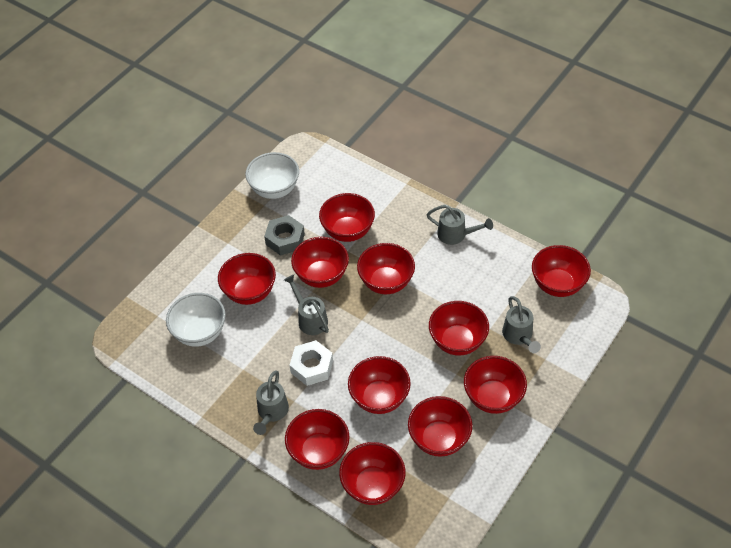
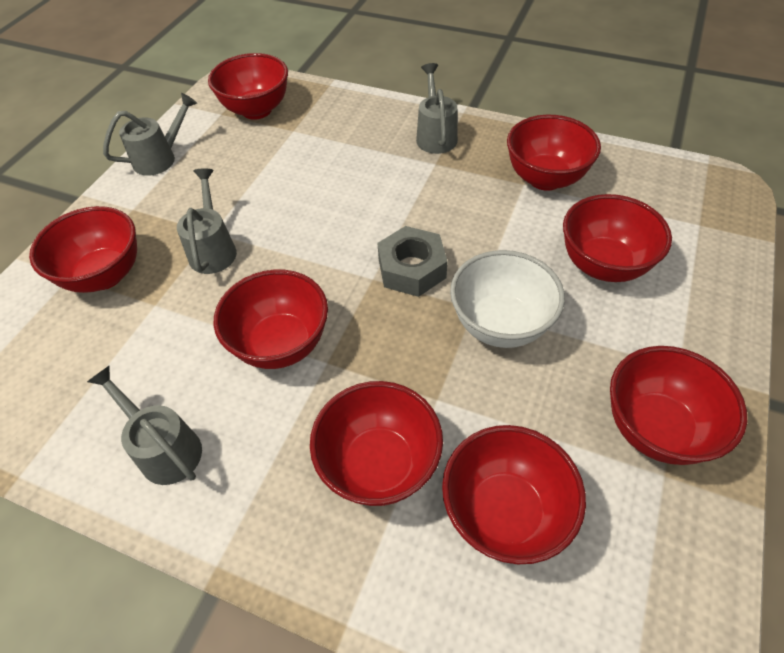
red bowl: [218,253,276,305] [285,409,349,470] [291,237,349,288] [319,193,375,242] [339,442,406,505] [348,356,411,414] [357,243,415,294] [408,396,472,457] [429,301,489,356] [464,356,527,414] [532,245,591,297] = 11 -> [29,206,137,293] [208,53,288,120] [214,269,328,369] [310,381,443,506] [442,425,586,564] [507,115,601,191] [563,194,672,282] [610,346,747,465] = 8
white bowl: [166,293,226,347] [245,152,299,199] = 2 -> [450,250,565,348] = 1
white nut: [289,340,333,386] = 1 -> none = 0

